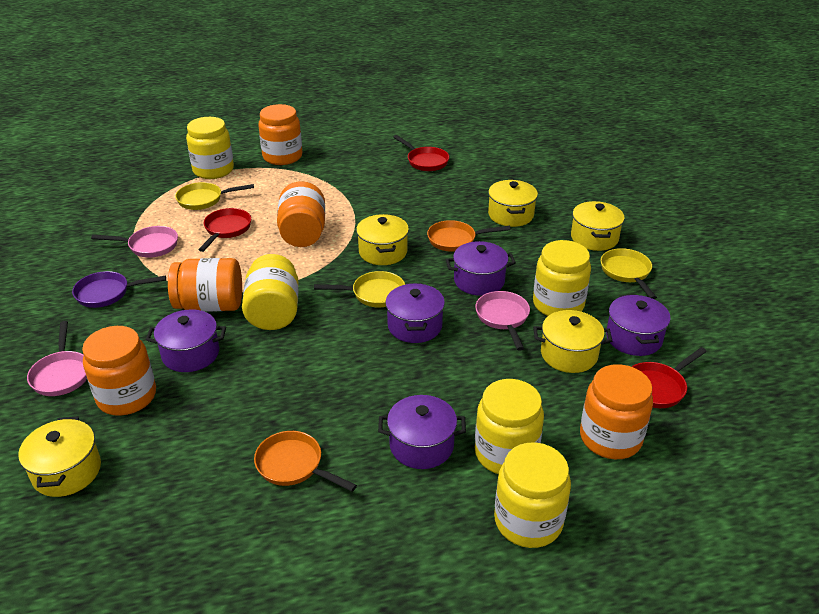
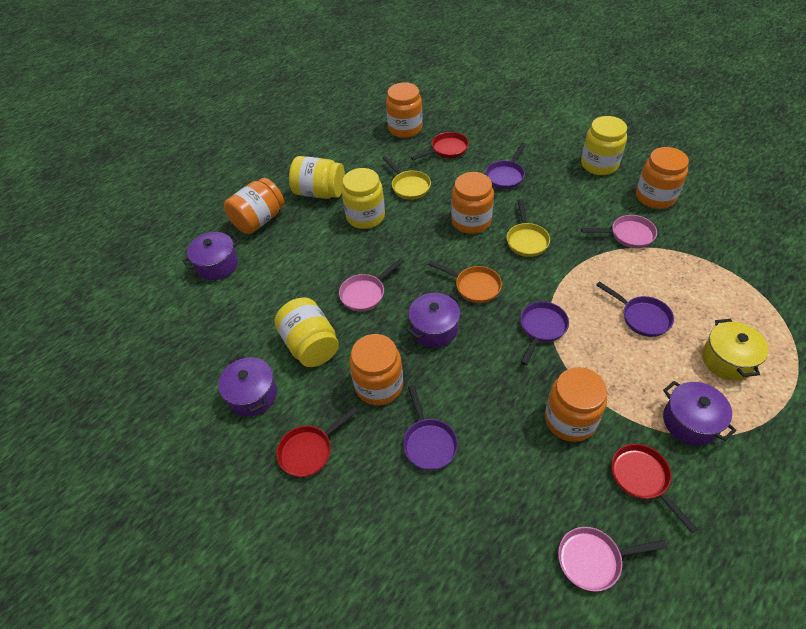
orange jar: [82,326,156,416] [168,258,242,312] [258,104,302,165] [277,181,325,247] [580,364,653,459] = 5 -> [224,178,285,234] [349,334,403,405] [386,82,423,138] [451,172,494,234] [545,367,607,442] [636,147,689,209] = 6
orange pan: [254,431,357,492] [427,220,511,252] = 2 -> [428,260,502,303] = 1
purple pan: [72,271,166,308] = 1 -> [403,385,458,470] [485,143,526,189] [520,302,569,365] [596,281,674,337] = 4
purple pot: [146,309,226,372] [378,395,466,469] [385,283,445,343] [446,241,516,296] [606,294,671,356] = 5 -> [183,232,240,280] [218,355,277,417] [406,293,461,348] [663,381,737,446] = 4
yellow jar: [186,117,234,179] [242,254,299,330] [475,379,544,474] [494,442,571,548] [533,240,591,316] = 5 -> [274,297,339,367] [289,156,345,199] [342,168,385,229] [581,116,627,175] = 4
yellow pan: [175,182,254,210] [314,271,405,307] [601,248,657,299] = 3 -> [382,156,431,200] [507,199,550,257] = 2
yellow pot: [18,417,101,497] [356,214,409,265] [488,180,538,227] [533,310,612,373] [571,201,625,251] = 5 -> [702,319,769,381] = 1

